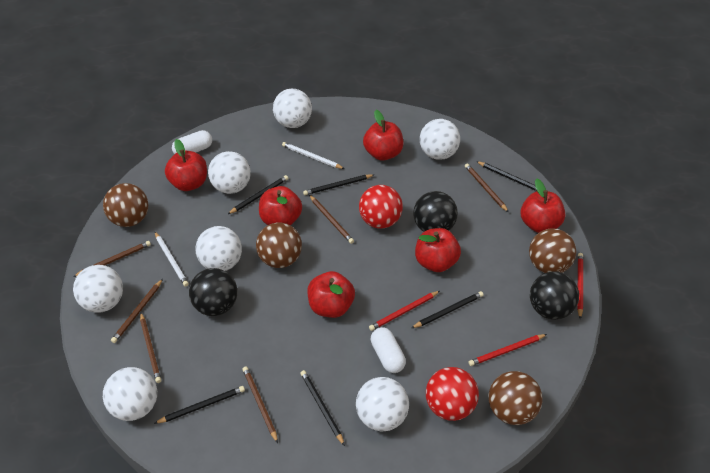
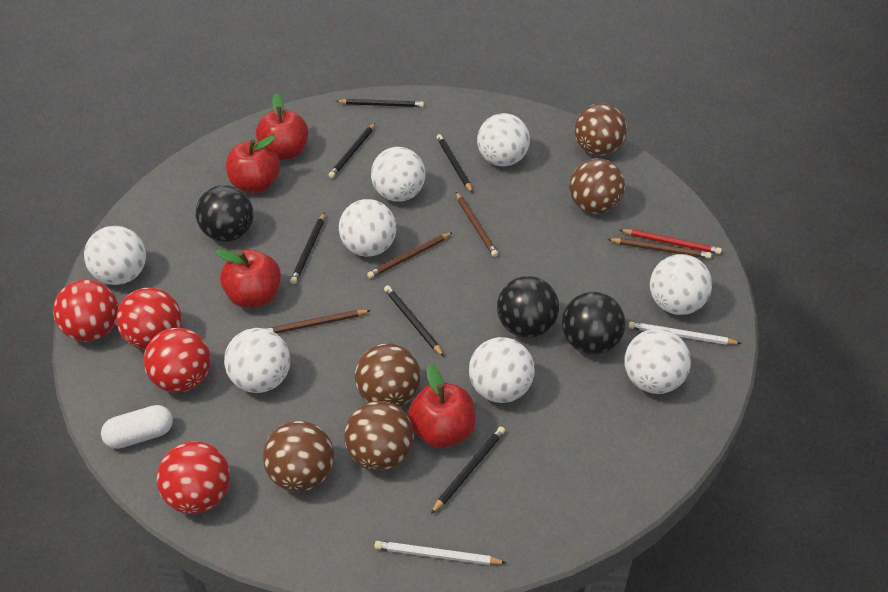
brown ball: [103,183,148,227] [256,223,302,268] [489,371,543,425] [529,228,576,273] = 4 -> [263,421,334,492] [344,401,414,471] [355,343,421,407] [569,158,625,214] [574,103,627,156] = 5
brown pencil: [73,241,151,277] [111,279,163,343] [140,313,161,383] [242,366,278,443] [309,195,354,244] [465,163,508,212] = 6 -> [267,310,371,334] [367,232,453,278] [456,192,498,257] [608,238,712,259] = 4
red apple: [165,139,207,191] [259,186,302,226] [307,271,355,318] [363,110,403,160] [415,228,461,272] [521,179,565,233] = 6 -> [216,249,281,308] [226,135,280,193] [256,93,308,160] [408,365,476,448] = 4
red ball: [359,185,403,228] [426,367,479,421] = 2 -> [53,280,119,342] [116,287,181,350] [144,327,211,393] [156,441,230,514] = 4
red pencil: [369,291,440,331] [469,334,547,366] [577,253,583,319] = 3 -> [620,229,722,254] = 1
white ball: [73,265,123,313] [103,367,157,421] [196,226,242,271] [208,151,251,194] [273,89,312,128] [356,377,409,431] [420,119,460,160] = 7 -> [84,226,146,285] [224,328,290,393] [339,199,396,257] [371,147,426,202] [469,337,535,403] [477,113,530,167] [624,329,691,394] [650,254,712,315] = 8
white capsule: [172,130,212,154] [371,327,406,373] = 2 -> [101,405,173,449] = 1

